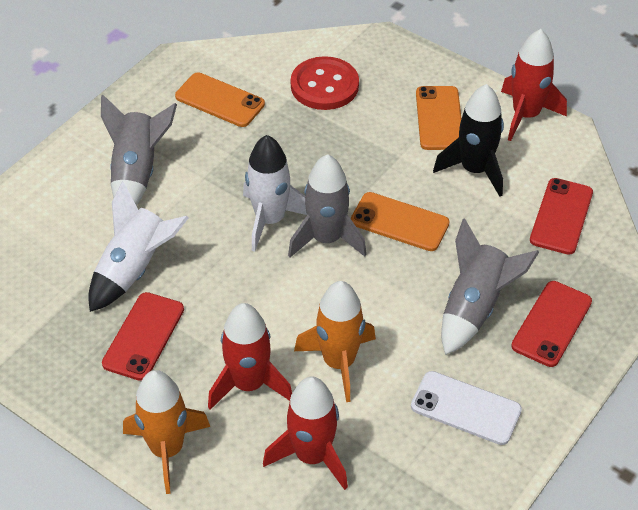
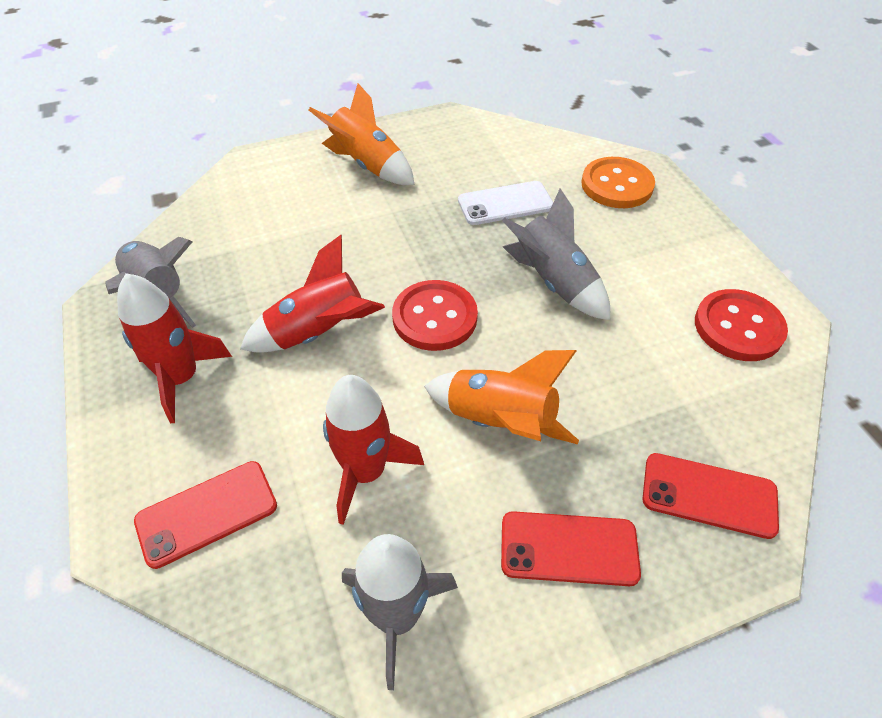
black rocket: [433,84,504,197] = 1 -> none = 0
orange button: none = 0 -> [581,157,655,208] = 1
orange phone: [175,72,265,127] [351,192,449,251] [416,86,462,150] = 3 -> none = 0
red button: [291,56,359,110] = 1 -> [392,280,478,351] [695,289,788,361] = 2
white rocket: [88,181,189,312] [243,135,307,252] = 2 -> none = 0

